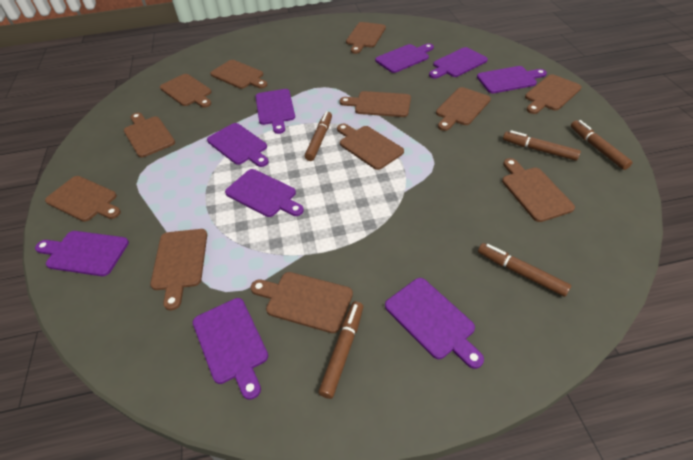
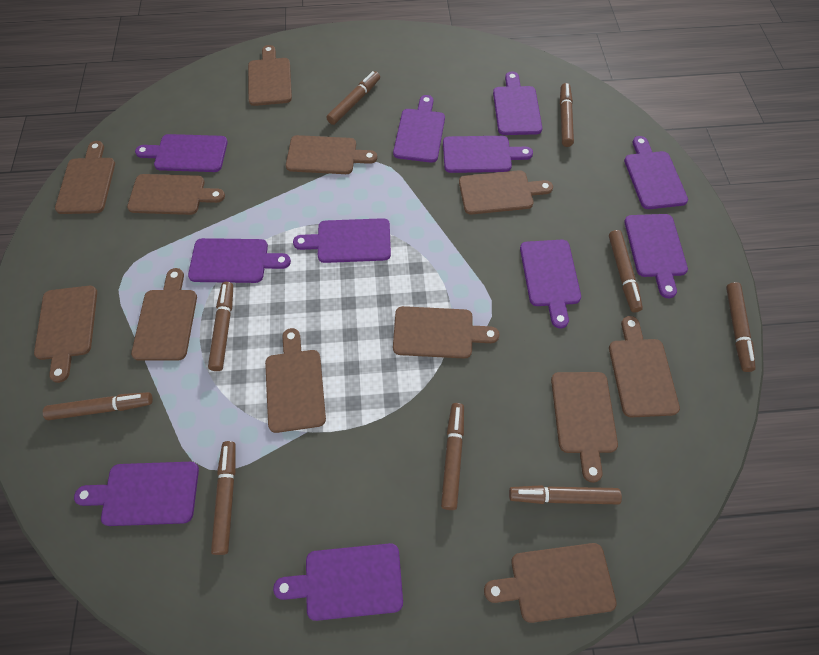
brown marker: [305,112,332,161] [318,301,363,399] [478,243,571,297] [503,130,581,161] [571,120,633,170] = 5 -> [43,392,153,420] [208,282,233,371] [211,441,236,555] [326,71,380,125] [441,403,464,510] [509,485,622,504] [560,83,574,147] [609,230,643,312] [726,282,756,372] = 9
purple cutting board: [35,231,129,276] [193,298,268,400] [207,123,269,167] [225,169,304,217] [256,89,295,134] [375,43,434,73] [385,278,484,369] [429,47,488,79] [477,66,547,93] = 9 -> [74,462,199,526] [135,134,228,172] [188,238,291,283] [273,543,403,621] [293,218,391,263] [393,95,445,163] [443,136,533,173] [493,71,542,135] [520,240,581,328] [624,136,688,209] [624,214,688,298] = 11

